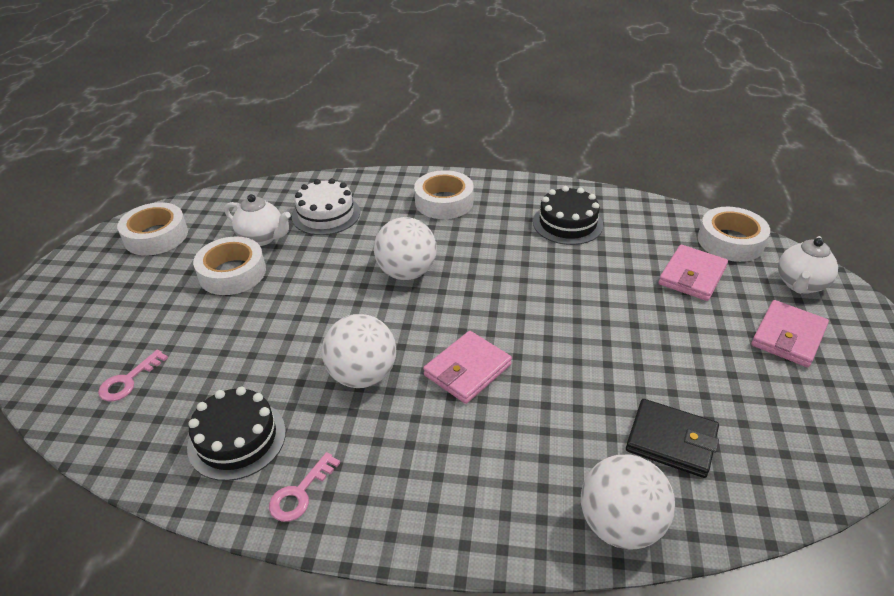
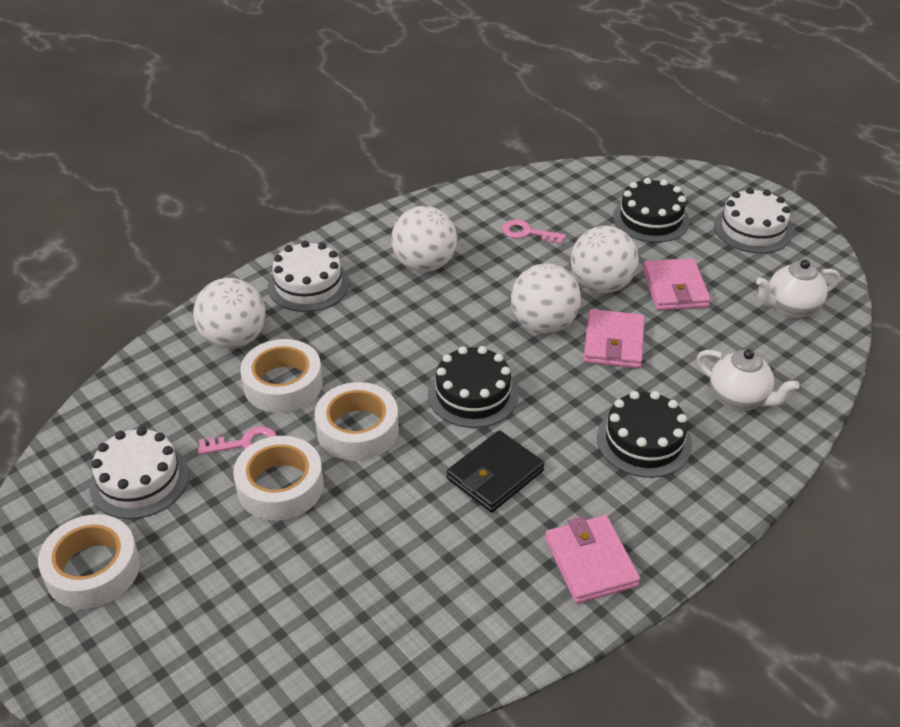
black cake: [187,387,286,481] [533,186,604,245] = 2 -> [428,346,518,428] [597,391,692,478] [613,178,690,243] = 3
white ball: [322,314,396,388] [374,217,437,280] [581,455,675,550] = 3 -> [193,278,265,349] [391,206,457,272] [511,263,581,333] [571,226,639,293] = 4
white cake: [292,178,360,235] = 1 -> [89,427,189,519] [268,241,350,312] [714,188,792,253] = 3

